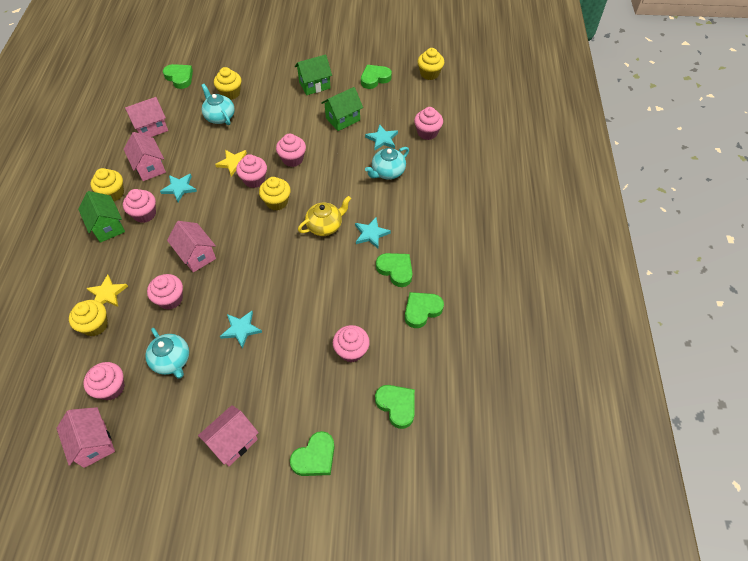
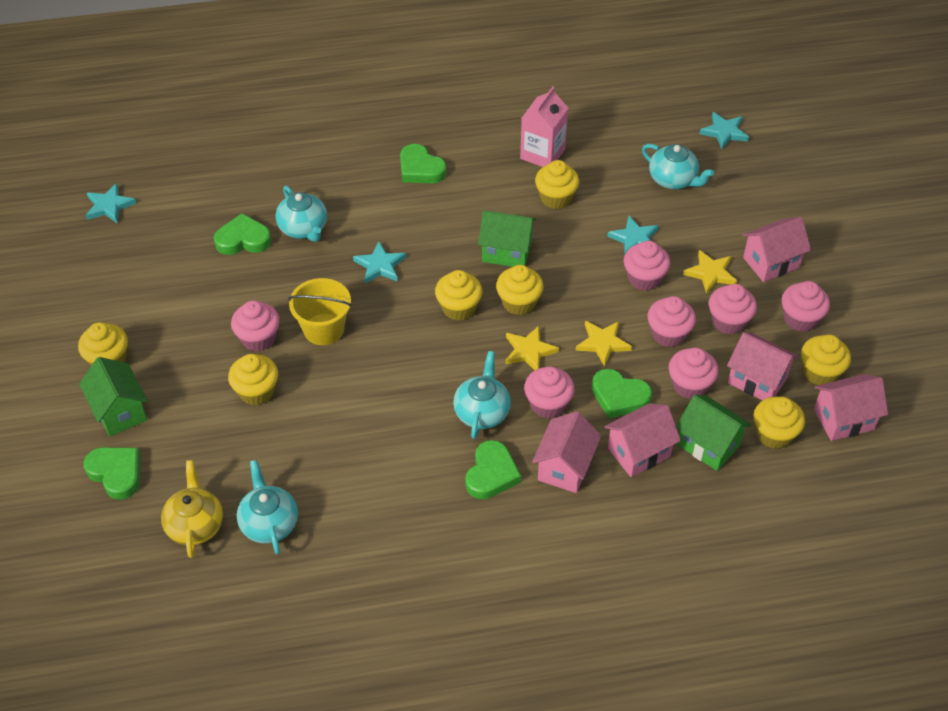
green heart: [163,64,193,89] [290,431,335,476] [361,65,392,89] [375,385,415,429] [376,253,413,287] [405,292,444,328] = 6 -> [84,447,140,500] [214,213,271,255] [400,144,447,183] [466,440,521,499] [592,369,652,419] = 5
pink carton: none = 0 -> [520,87,568,167] = 1
turquoise teapot: [145,328,189,379] [201,84,235,125] [365,147,409,180] = 3 -> [237,460,298,555] [276,186,327,242] [453,351,511,439] [642,144,714,189] = 4
yellow bucket: none = 0 -> [288,278,352,345] = 1
yellow cupcake: [69,300,108,336] [90,168,124,201] [214,67,241,100] [259,177,291,211] [418,48,444,80] = 5 -> [78,322,128,366] [228,354,278,406] [435,270,483,321] [496,265,544,315] [535,160,579,209] [753,396,805,449] [801,335,851,385] = 7
yellow star: [86,275,128,307] [215,150,247,177] = 2 -> [505,326,559,370] [576,321,632,367] [683,250,737,294] = 3

